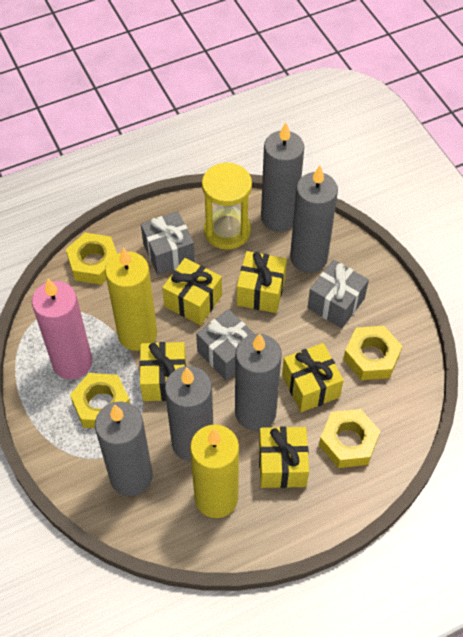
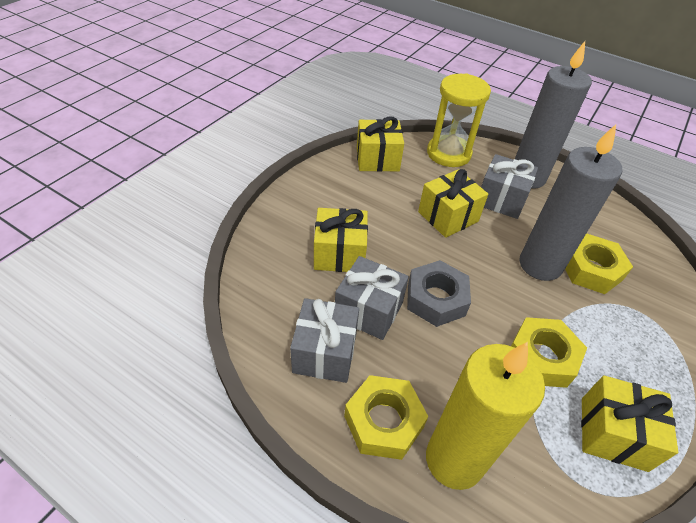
grey candle: [95,402,153,496] [165,366,213,462] [235,333,282,431] [261,122,304,232] [290,165,338,273] = 5 -> [515,41,592,189] [519,124,622,281] = 2
grey nut: none = 0 -> [407,260,471,327] = 1
pink candle: [32,279,92,380] = 1 -> none = 0
yellow candle: [105,248,157,351] [190,424,239,518] = 2 -> [426,342,545,490] = 1
yellow gift: [139,342,186,401] [162,258,222,325] [237,251,287,313] [259,426,309,488] [282,343,344,412] = 5 -> [314,208,368,272] [357,117,404,172] [418,169,488,238] [581,375,678,472] = 4
yellow nut: [66,233,117,285] [70,373,130,428] [319,409,380,468] [343,326,402,380] = 4 -> [344,375,429,460] [511,317,587,388] [565,234,633,294] = 3

